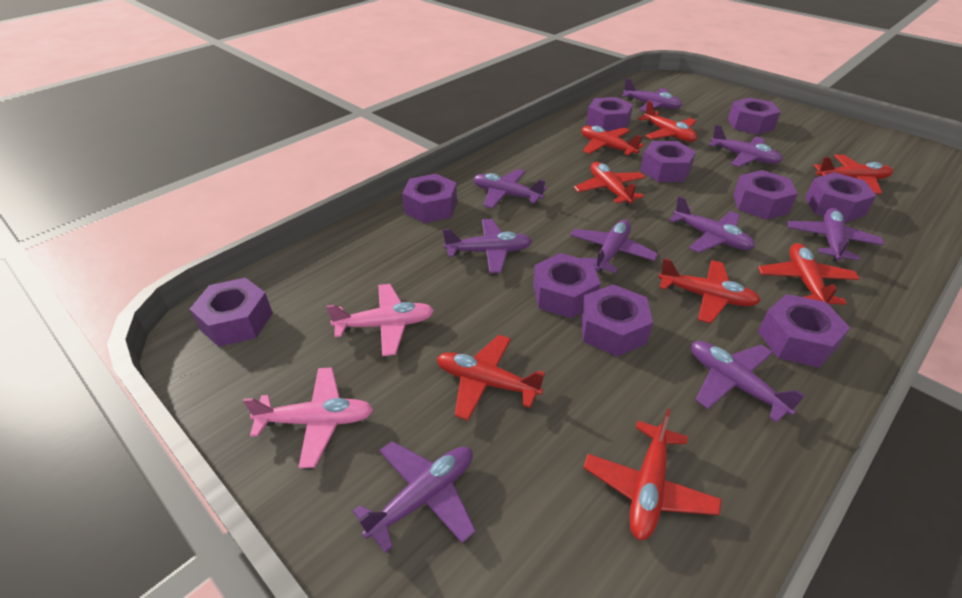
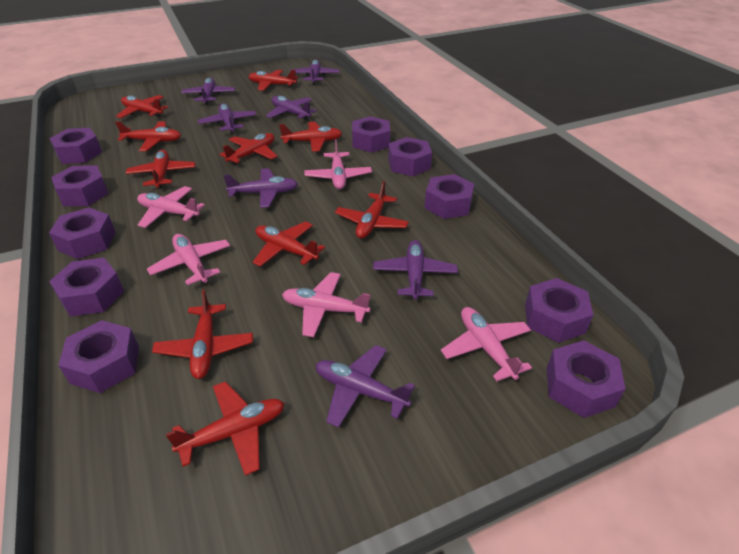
pink plane: [243,367,374,468] [326,284,434,356] = 2 -> [137,186,205,228] [147,234,230,285] [282,272,371,337] [305,139,372,189] [441,307,532,381] = 5
purple plane: [353,441,476,553] [443,219,532,273] [473,169,547,209] [570,220,658,273] [621,78,682,112] [669,196,755,253] [691,341,805,423] [709,125,783,167] [788,208,884,262] = 9 -> [181,78,235,105] [198,103,256,134] [223,168,298,208] [266,96,317,120] [290,60,340,85] [316,345,415,428] [373,240,458,300] = 7
red plane: [437,335,545,421] [574,162,646,206] [581,126,644,157] [584,409,721,540] [638,101,697,142] [658,258,761,324] [758,243,860,305] [814,154,893,194] = 8 -> [115,121,181,151] [116,95,168,118] [126,150,195,189] [152,289,253,379] [166,381,285,476] [220,133,277,165] [249,70,298,91] [253,221,325,267] [279,122,342,152] [335,181,409,239] = 10

